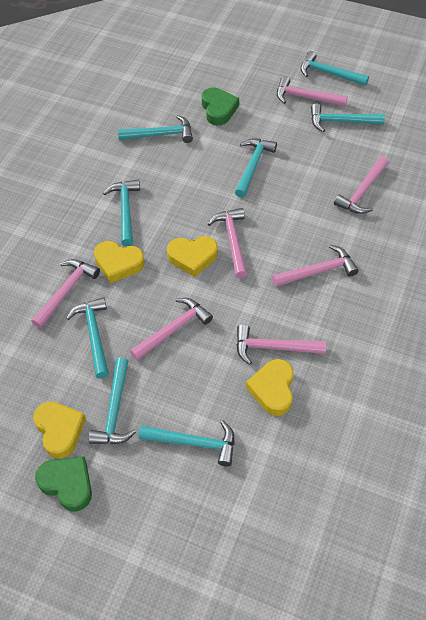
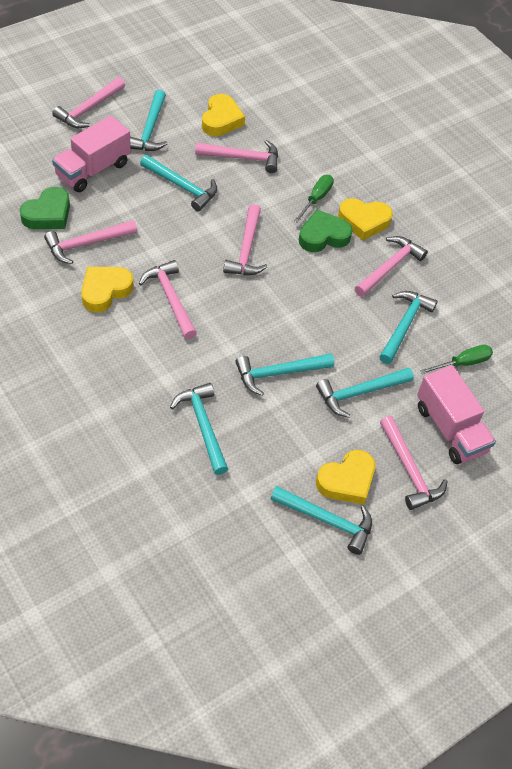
green screwdriver: none = 0 -> [294,175,334,223] [420,345,493,374] = 2
pink truck: none = 0 -> [52,116,131,192] [417,365,496,464] = 2
turquoise hammer: [66,297,109,379] [89,357,136,444] [103,179,140,246] [118,115,193,143] [139,420,235,466] [235,138,277,198] [300,51,369,86] [311,103,385,132] = 8 -> [130,90,168,151] [140,155,217,211] [170,383,228,475] [235,353,334,396] [270,486,372,555] [316,368,414,418] [379,291,438,364] = 7

